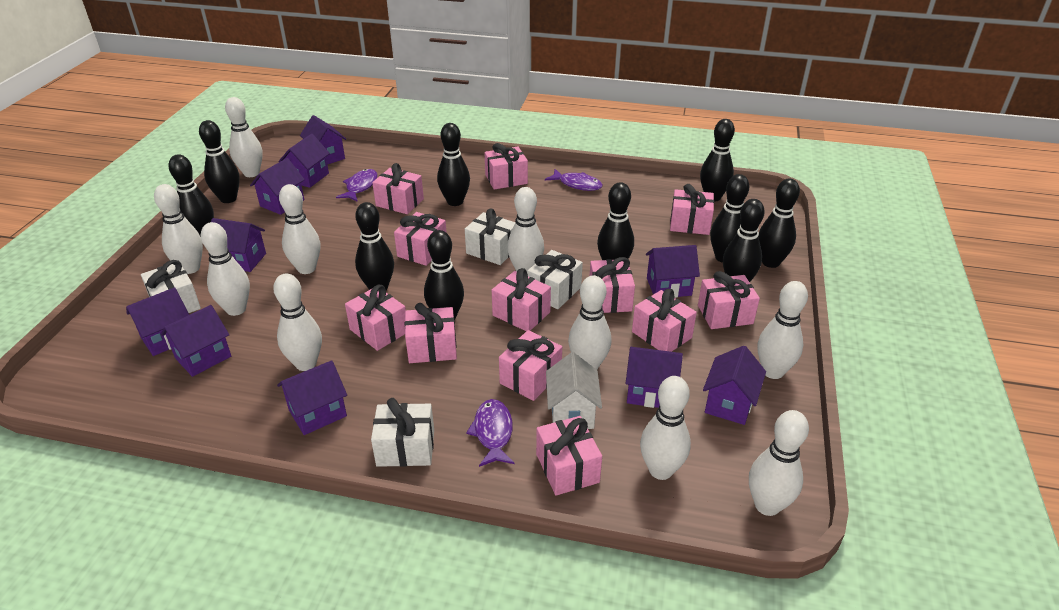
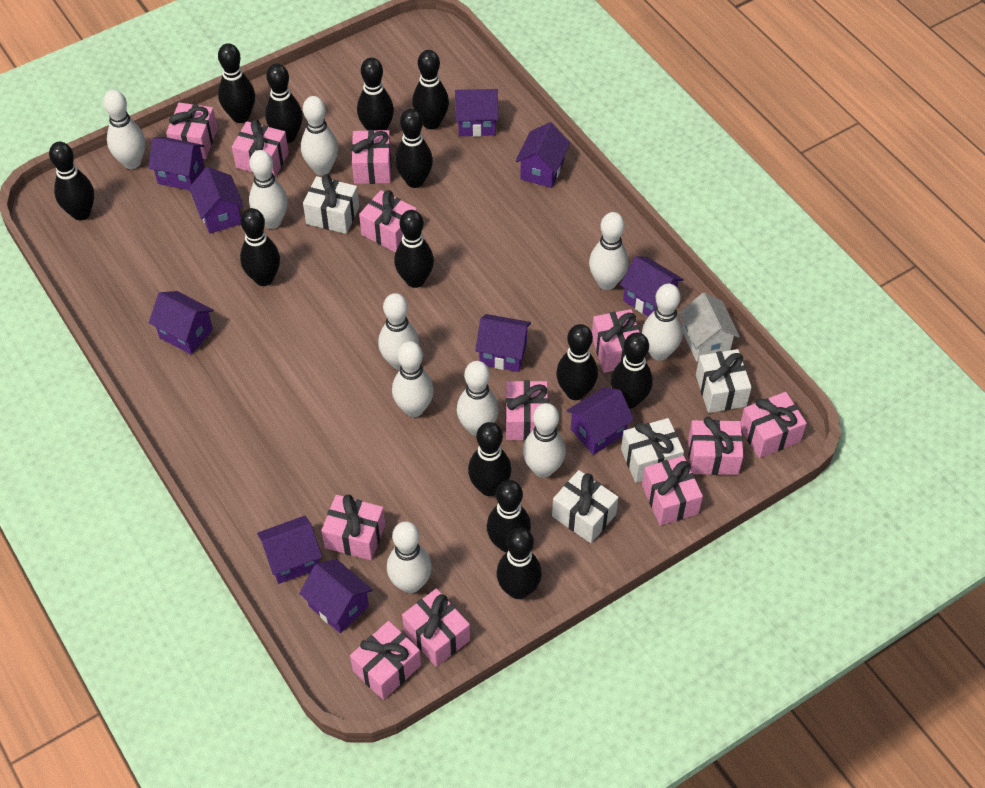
black bowling pin: [168,154,214,237] [199,120,240,203] [355,202,394,290] [424,230,464,321] [437,123,470,206] [597,182,634,260] [700,119,735,202] [710,174,749,263] [723,199,765,282] [758,179,800,268] = 10 -> [49,142,94,220] [218,43,255,123] [240,208,280,286] [265,64,303,143] [357,58,394,131] [394,210,434,288] [395,109,433,188] [412,50,449,129] [468,422,511,496] [487,480,531,553] [496,528,542,599] [556,324,598,400] [611,333,653,409] = 13
purple fish: [336,169,378,202] [466,399,514,467] [545,169,603,191] = 3 -> none = 0

